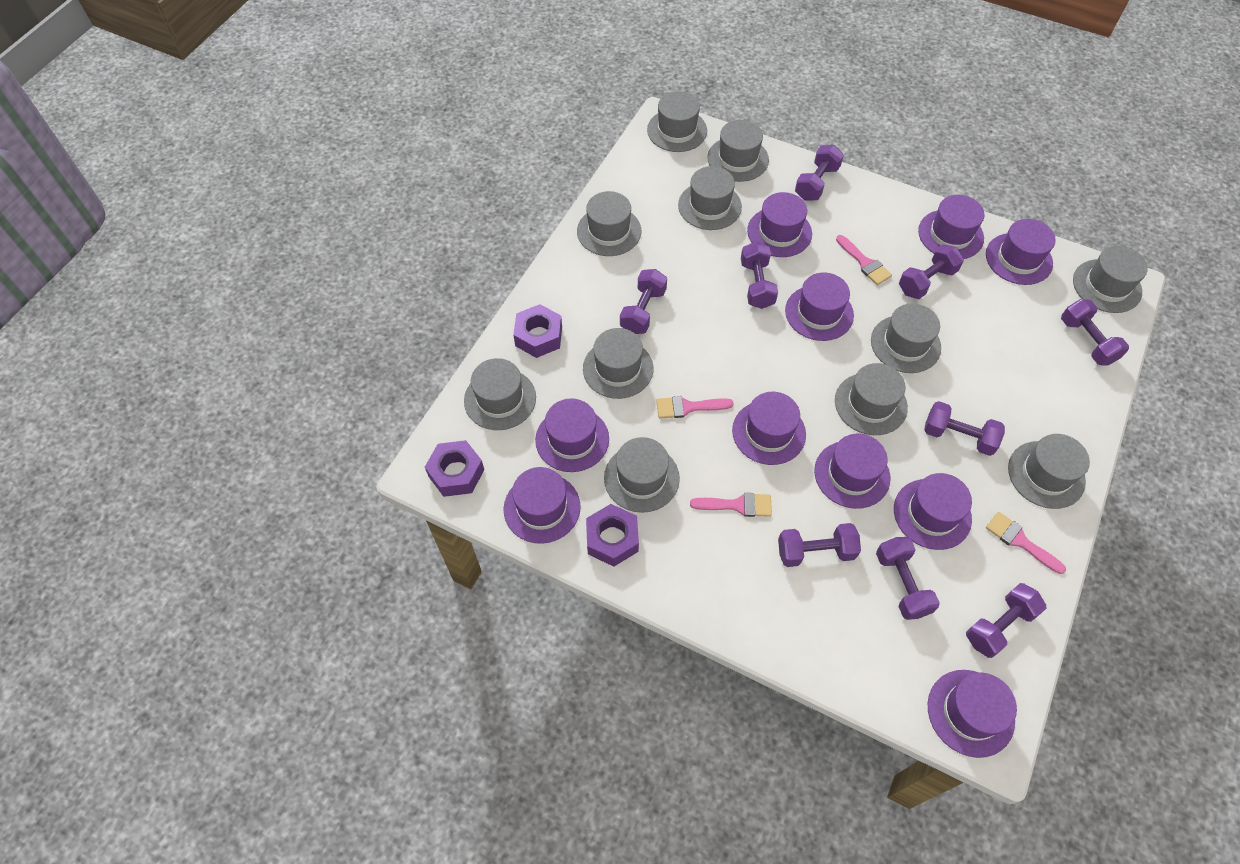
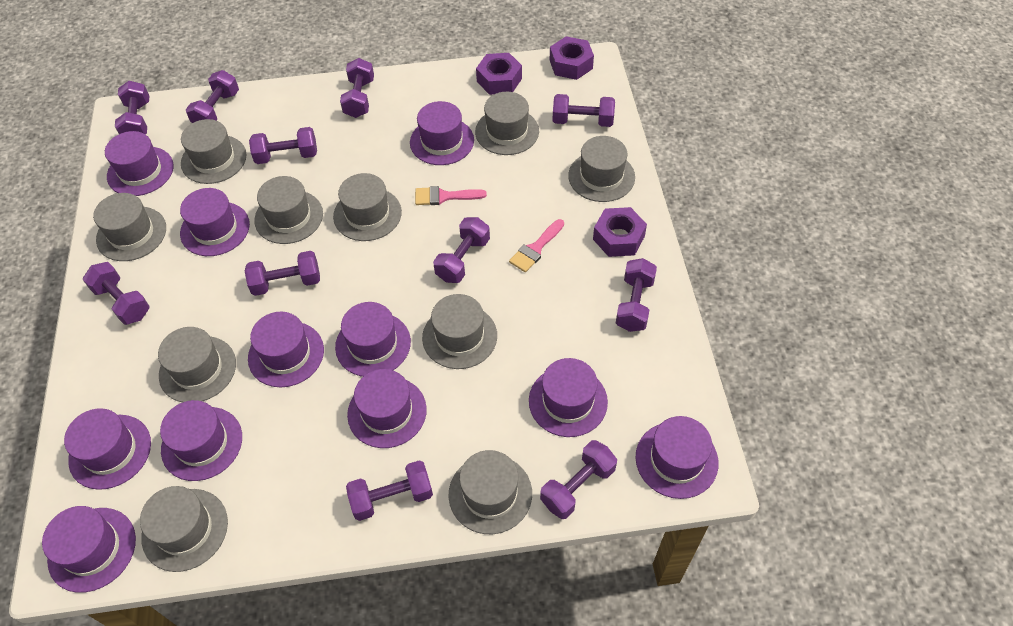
grey hat: [464,358,536,430] [577,191,641,256] [583,328,653,399] [604,437,680,513] [647,91,707,152] [678,166,742,230] [707,120,769,182] [835,363,908,435] [871,303,941,373] [1008,434,1090,509] [1073,246,1148,313] = 11 -> [93,193,166,261] [140,486,228,572] [158,327,236,402] [181,119,247,184] [254,176,323,244] [333,173,402,241] [422,294,497,369] [449,450,532,534] [475,92,539,155] [568,136,635,202] = 10
pink brush: [656,396,734,418] [690,493,772,517] [836,235,892,285] [986,512,1066,574] = 4 -> [415,186,487,205] [509,219,564,272] = 2
purple dumbbell: [620,269,667,334] [741,242,778,309] [778,523,861,567] [795,145,844,201] [876,537,940,620] [899,244,964,299] [924,401,1005,456] [966,583,1046,658] [1061,299,1129,365] = 9 -> [82,262,150,325] [115,81,149,134] [186,70,239,123] [245,251,320,296] [249,127,317,164] [340,58,374,118] [346,460,433,521] [433,217,490,283] [540,440,617,519] [552,94,615,127] [616,258,657,332] = 11
purple hat: [503,467,581,544] [535,398,609,472] [732,392,806,465] [747,192,812,257] [785,272,854,341] [814,434,890,509] [894,473,972,550] [918,195,984,259] [928,670,1017,758] [986,219,1056,285] = 10 -> [42,506,136,593] [64,408,151,490] [105,131,174,196] [160,400,242,481] [180,188,250,256] [248,312,324,387] [335,302,411,377] [347,369,427,448] [410,101,474,165] [529,358,608,437] [636,416,719,499] = 11

